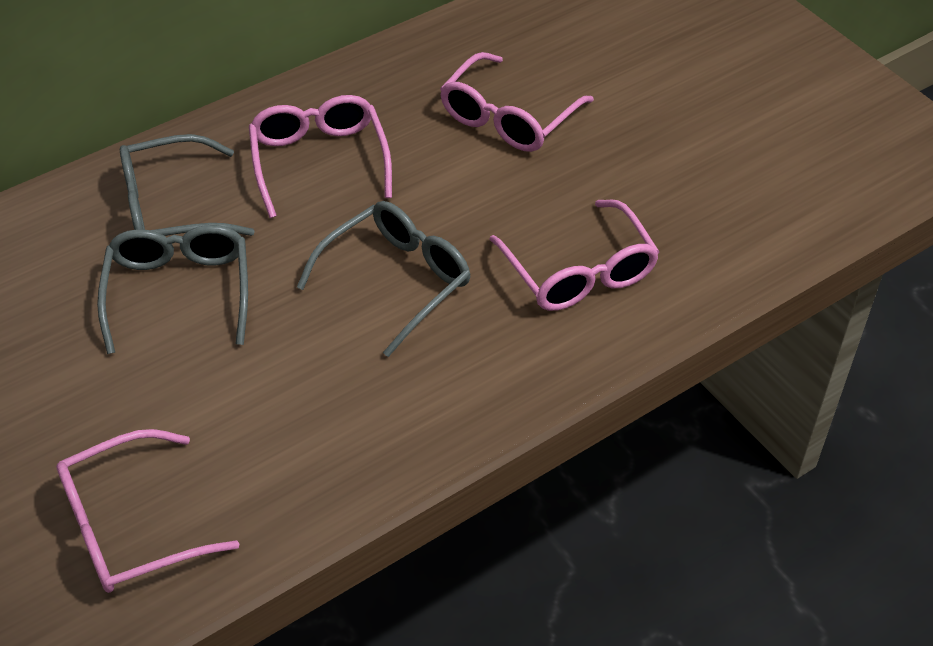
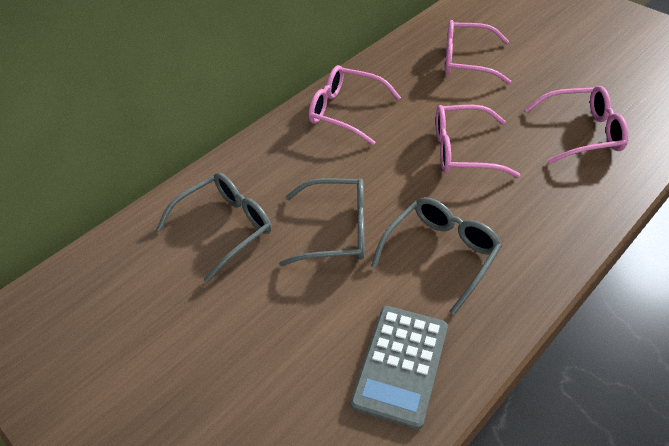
grey calculator: none = 0 -> [351,306,448,430] = 1

